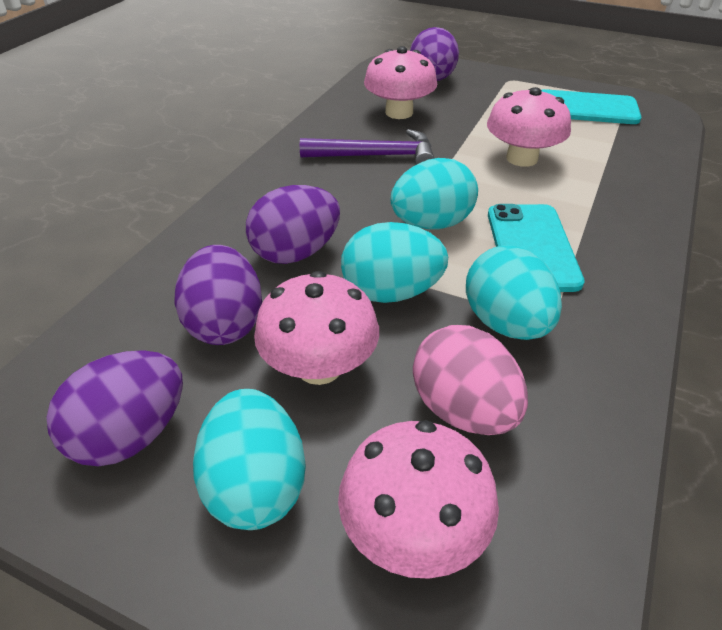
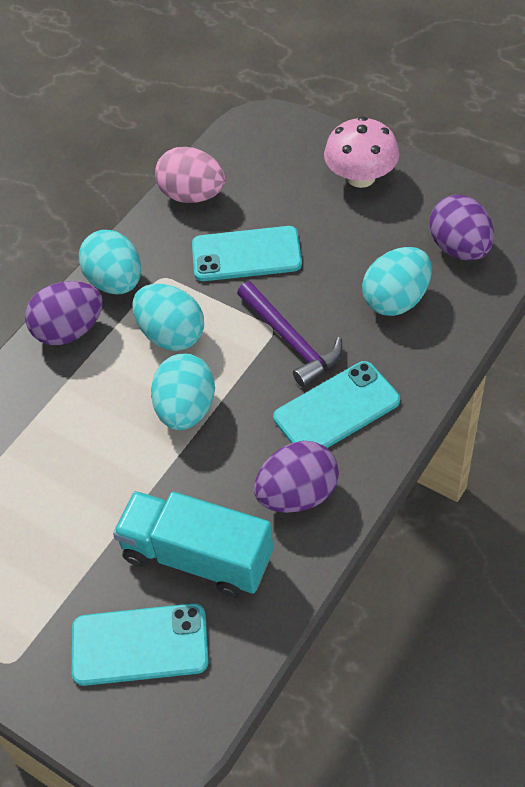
pink mushroom: [254,271,379,385] [338,420,499,579] [364,46,437,119] [487,87,571,167] = 4 -> [324,116,399,188] = 1
purple egg: [46,350,183,467] [175,245,262,345] [246,185,340,264] [410,27,459,81] = 4 -> [25,281,103,345] [254,441,339,513] [429,195,494,261] = 3
turquoise phone: [488,204,585,292] [542,89,641,124] = 2 -> [72,603,209,686] [192,226,302,281] [273,361,400,448] = 3
turquoise truck: none = 0 -> [113,491,273,598] = 1

